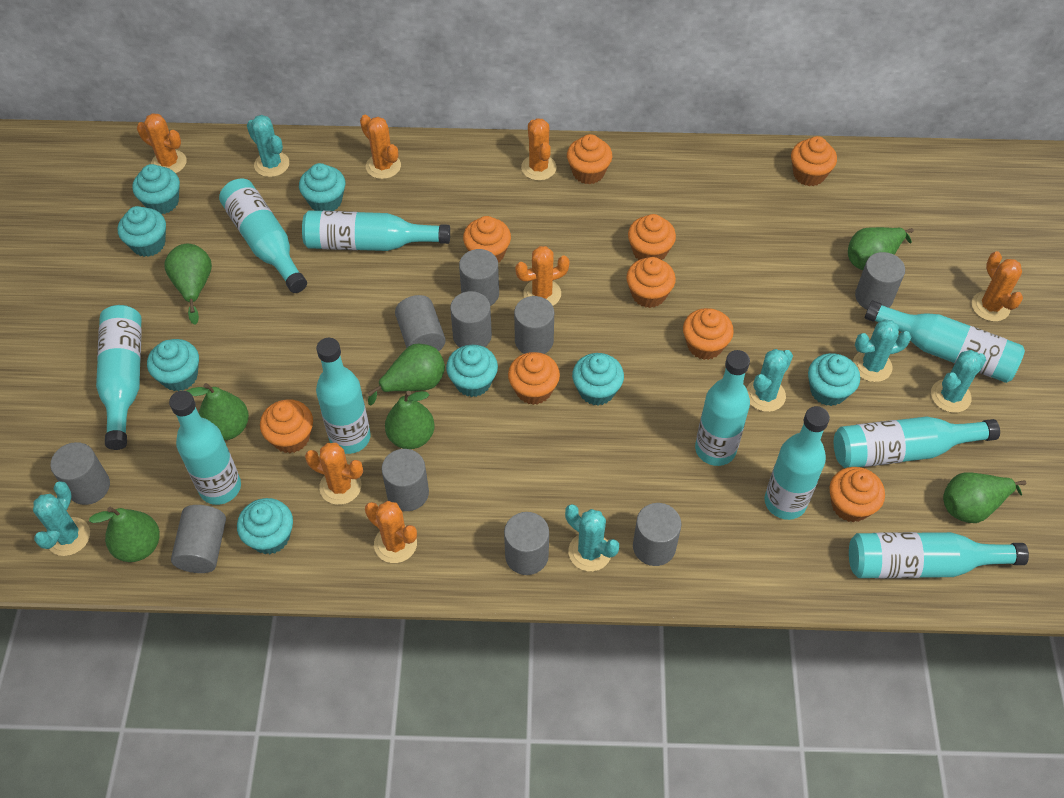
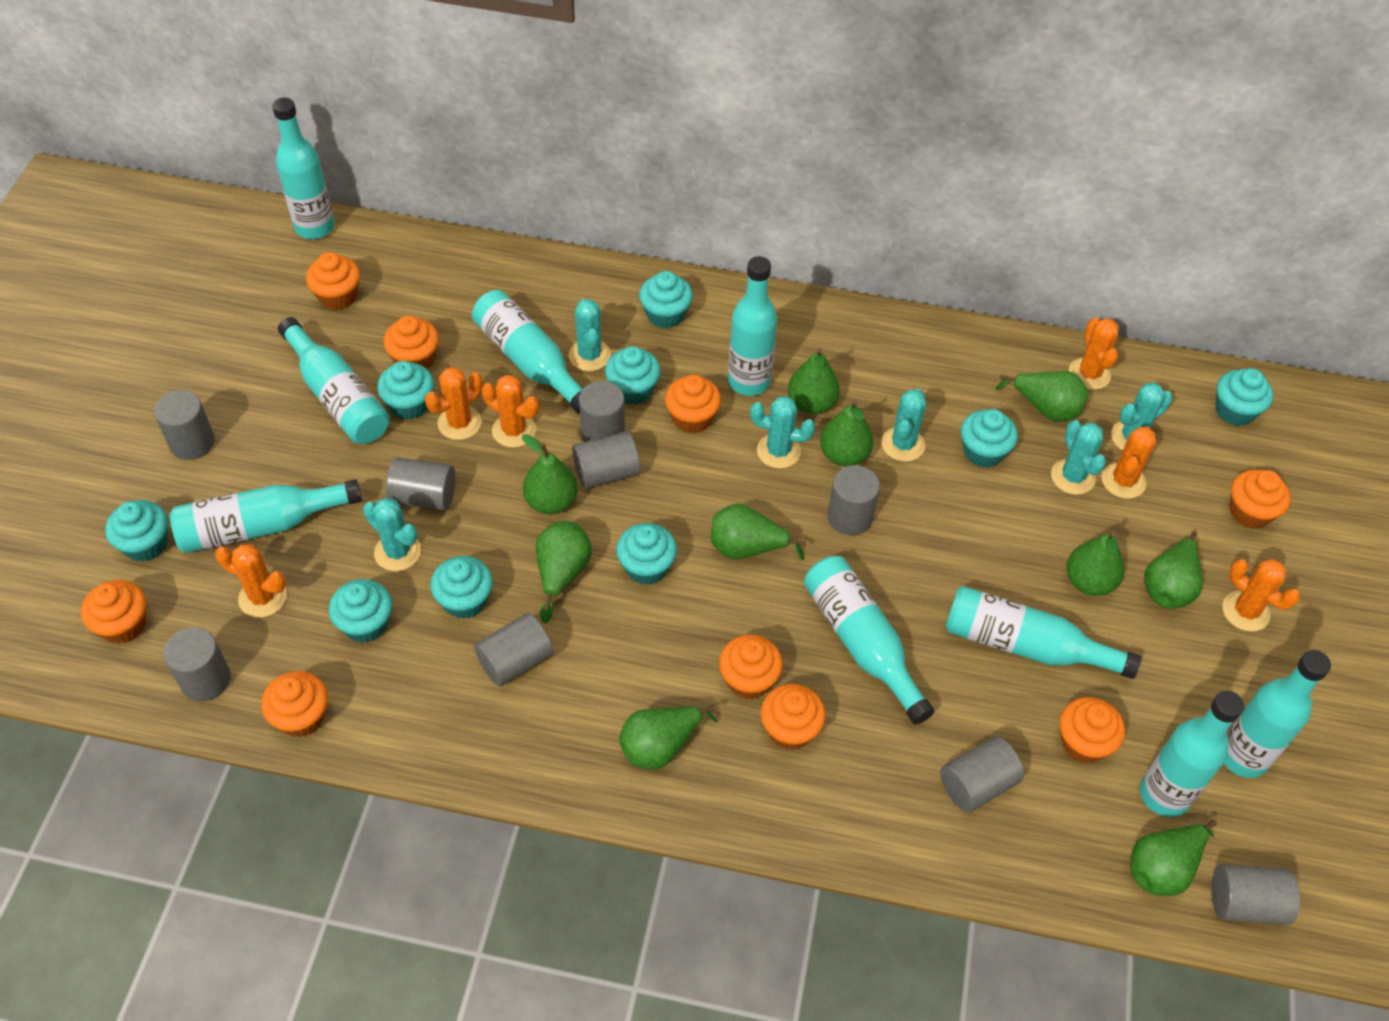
green pear: [89,507,160,562] [164,244,212,325] [187,383,249,440] [368,344,445,405] [385,391,435,449] [848,227,914,270] [943,473,1026,523] = 7 -> [522,434,578,514] [536,521,592,623] [619,705,717,770] [710,504,806,560] [788,348,840,414] [820,401,874,467] [996,371,1088,422] [1066,531,1124,596] [1130,820,1217,896] [1144,532,1203,608] = 10
grey cylinder: [50,442,110,505] [171,505,226,573] [382,449,429,511] [395,295,446,351] [450,291,492,348] [459,249,499,306] [504,512,549,575] [514,296,554,354] [633,503,681,566] [855,252,905,309] = 10 -> [154,390,215,460] [163,627,231,701] [386,457,456,511] [474,613,553,687] [572,431,640,489] [579,381,625,442] [827,465,880,535] [940,737,1024,812] [1211,864,1300,925] = 9
orange cactus: [137,113,187,173] [305,443,363,505] [360,115,401,179] [365,501,417,563] [515,246,570,306] [521,118,557,181] [972,251,1023,322] = 7 -> [215,544,287,618] [425,367,483,440] [482,375,539,448] [1069,318,1119,390] [1102,426,1156,499] [1223,559,1300,632] = 6
turquoise bottle: [96,305,142,450] [169,391,241,505] [219,178,307,293] [302,210,450,251] [316,338,371,454] [695,350,750,466] [765,406,830,520] [834,416,1000,468] [849,532,1029,578] [865,300,1025,383] = 10 -> [170,479,362,553] [272,98,335,239] [278,317,390,444] [472,290,583,414] [728,256,777,396] [804,556,934,725] [946,586,1141,679] [1140,691,1244,817] [1224,650,1331,778] = 9
turquoise cupcake: [118,206,166,257] [132,164,180,214] [147,339,199,391] [237,498,293,554] [299,163,345,211] [446,345,498,397] [572,353,624,405] [808,353,860,406] = 8 -> [105,500,168,562] [329,579,392,643] [377,361,434,420] [430,556,493,619] [605,346,661,405] [616,523,677,585] [639,271,693,329] [961,409,1018,468] [1216,368,1273,426] = 9

